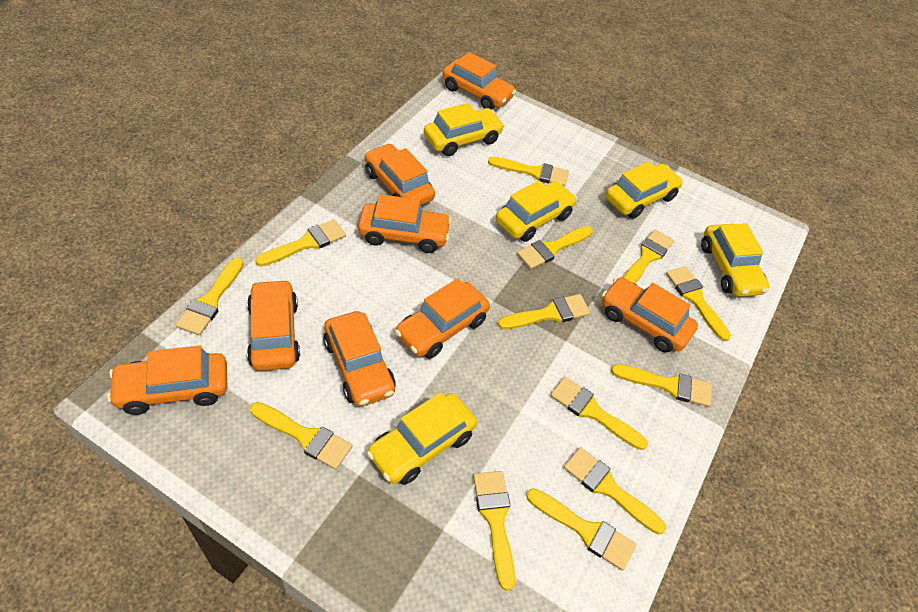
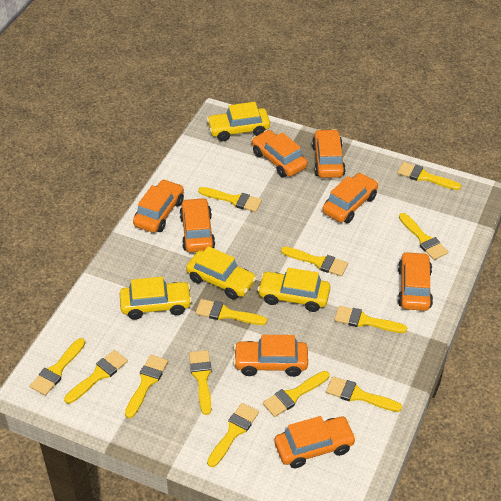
yellow car: [367,392,477,485] [424,103,504,156] [496,181,577,242] [605,162,683,219] [701,223,770,297] = 5 -> [120,277,192,320] [186,246,257,299] [207,102,270,141] [257,268,330,312] = 4

